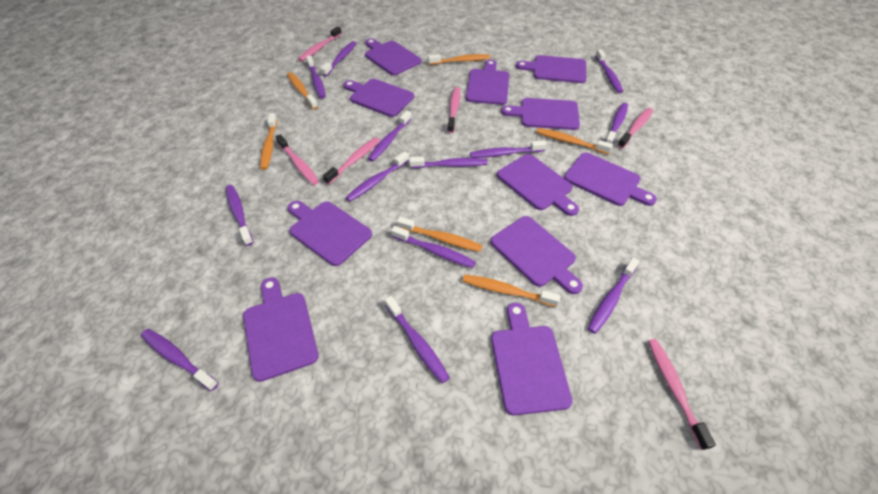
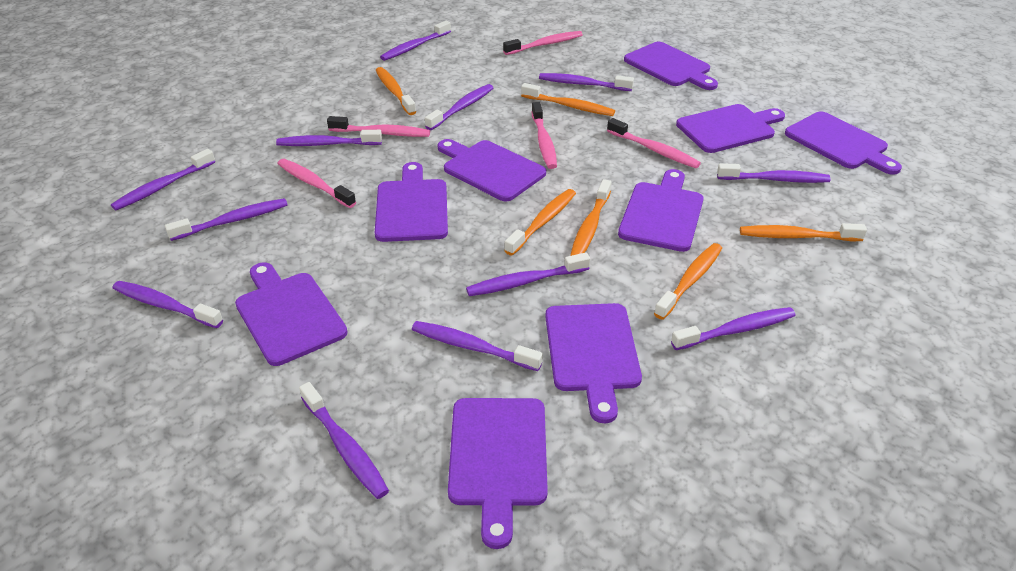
pink toothbrush: [276,134,319,185] [298,26,342,61] [323,137,380,185] [447,87,460,133] [617,108,653,148] [648,339,716,450] = 6 -> [277,159,356,208] [327,116,430,137] [503,31,583,55] [532,102,557,169] [607,118,701,168] = 5
purple cutting board: [243,277,319,382] [288,201,372,266] [343,79,414,117] [365,38,422,75] [466,60,509,105] [491,216,583,294] [491,303,572,415] [497,154,579,216] [501,98,580,130] [516,55,587,83] [564,152,657,206] = 11 -> [235,262,347,366] [375,162,448,242] [437,139,546,202] [448,398,548,549] [545,303,642,423] [618,169,703,252] [624,42,718,90] [676,104,785,153] [785,111,902,175] = 9
purple toothbrush: [141,329,219,391] [226,185,253,246] [306,55,326,99] [321,41,357,77] [346,151,409,202] [368,110,412,162] [385,296,450,383] [391,226,476,268] [409,157,488,168] [470,140,547,158] [588,258,639,334] [595,49,623,93] [605,103,628,144] = 13 -> [111,149,215,210] [112,281,223,328] [165,198,288,241] [276,130,382,146] [299,382,389,499] [380,21,451,61] [412,321,543,371] [425,84,493,130] [466,253,590,296] [539,73,634,91] [671,307,796,350] [717,163,830,183] = 12

